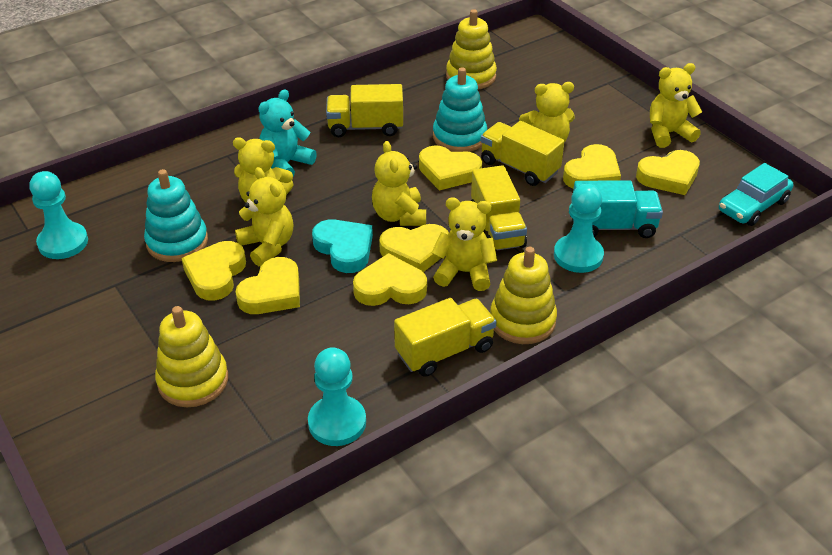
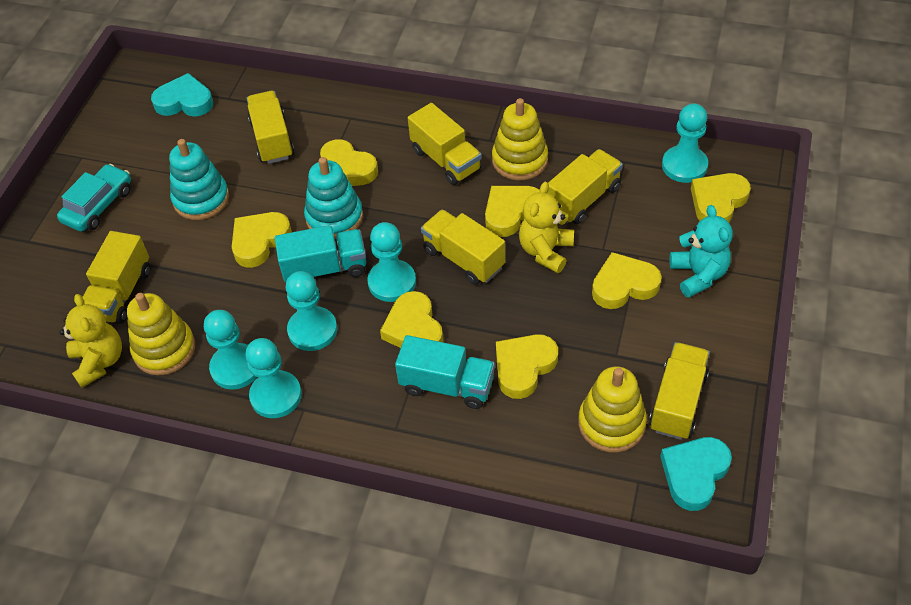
turquoise heart: [312,219,373,273] = 1 -> [151,73,213,117] [660,437,732,511] = 2
turquoise pawn: [29,171,88,259] [308,347,366,446] [554,184,604,273] = 3 -> [204,310,257,390] [245,338,302,418] [286,271,337,351] [367,222,416,302] [662,103,708,183] = 5
turquoise truck: [572,180,663,238] = 1 -> [275,225,366,282] [395,335,495,409] = 2
yellow teddy bear: [233,137,294,203] [235,167,294,266] [372,141,426,226] [431,197,497,291] [519,82,575,143] [650,63,702,148] = 6 -> [59,294,122,388] [519,182,574,273] = 2
yellow truck: [326,84,403,137] [394,298,497,377] [471,165,527,250] [481,121,564,186] = 4 -> [82,231,150,324] [247,91,294,164] [408,103,482,185] [421,209,505,285] [547,149,623,224] [649,342,710,440] = 6

